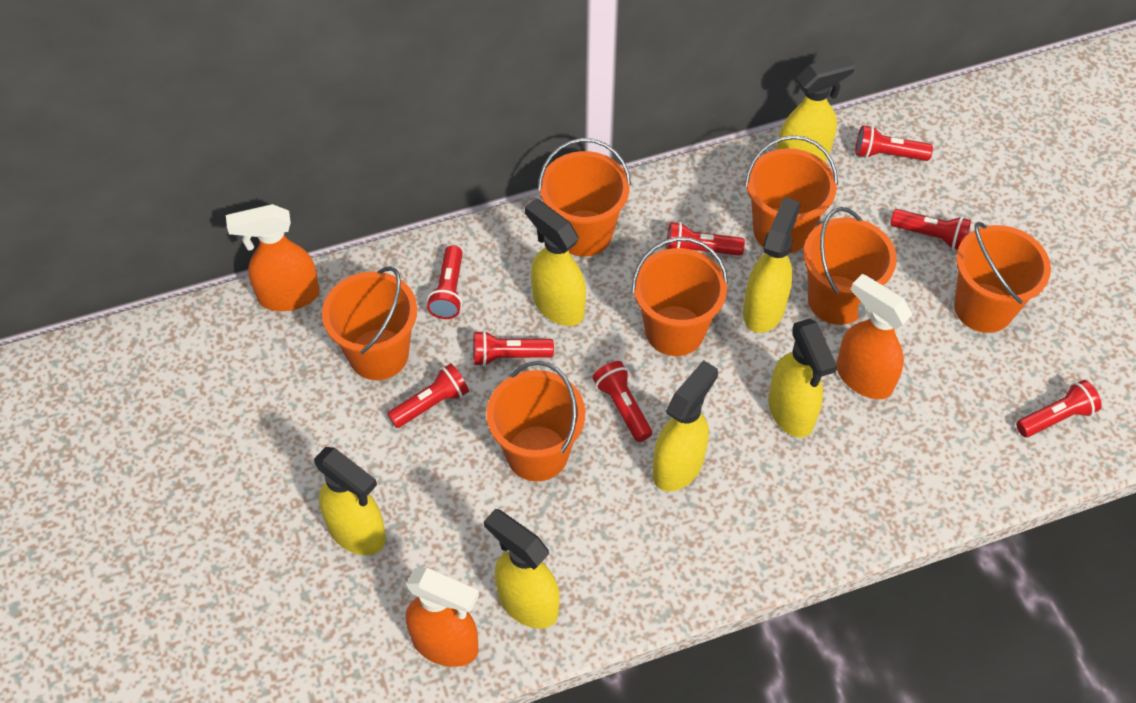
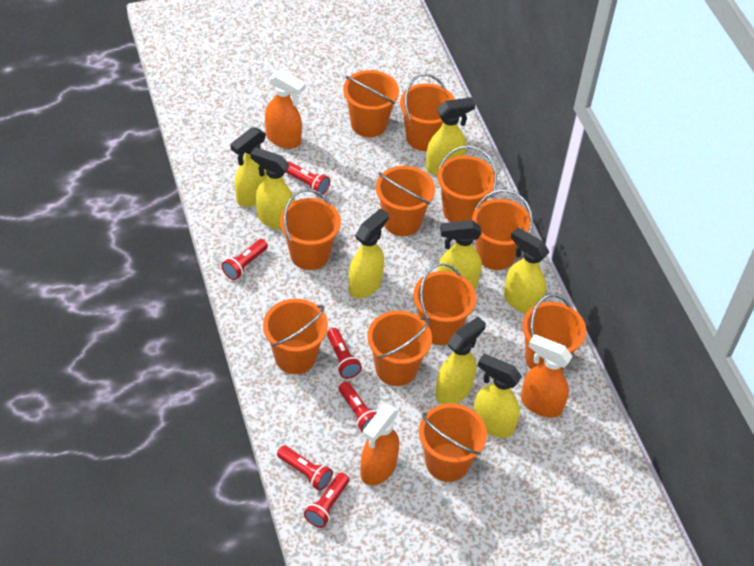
orange bucket: [322,266,417,380] [486,361,585,481] [538,138,631,257] [632,237,728,356] [745,135,838,254] [803,207,897,325] [954,222,1051,333] = 7 -> [263,299,328,374] [280,189,341,270] [343,70,399,137] [367,310,432,386] [376,166,435,236] [400,73,455,151] [413,263,476,345] [419,403,487,482] [438,146,497,222] [472,189,533,270] [522,294,586,371] = 11
red flashlight: [387,363,469,428] [427,245,463,319] [473,330,554,366] [592,361,652,442] [666,222,745,256] [856,125,933,161] [890,209,971,250] [1016,380,1102,437] = 8 -> [221,239,268,280] [277,446,333,491] [285,162,330,195] [304,473,349,528] [327,328,362,379] [339,382,378,432] = 6
yellow spray bottle: [314,447,386,555] [484,509,560,629] [525,199,586,326] [653,360,718,492] [743,197,800,333] [769,319,837,438] [777,55,856,162] = 7 -> [230,127,267,207] [250,147,295,230] [349,208,389,298] [426,97,475,176] [435,317,486,404] [437,220,482,289] [473,354,522,438] [504,228,549,314] = 8

